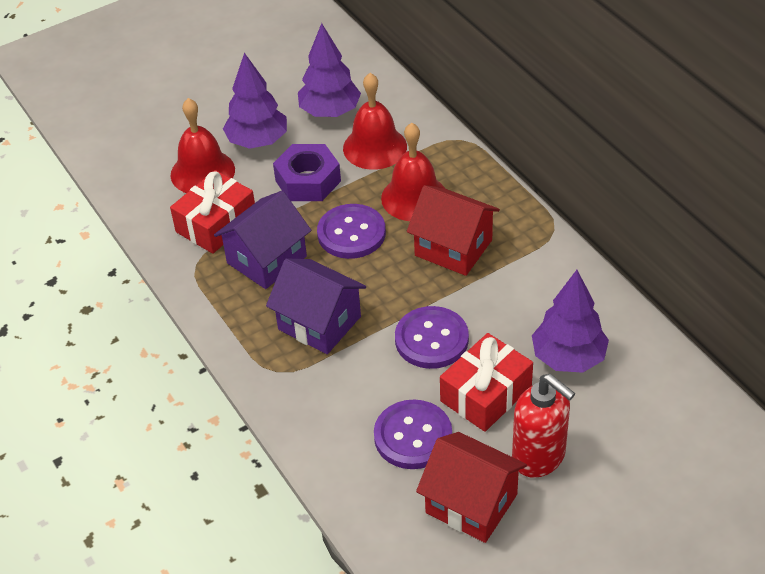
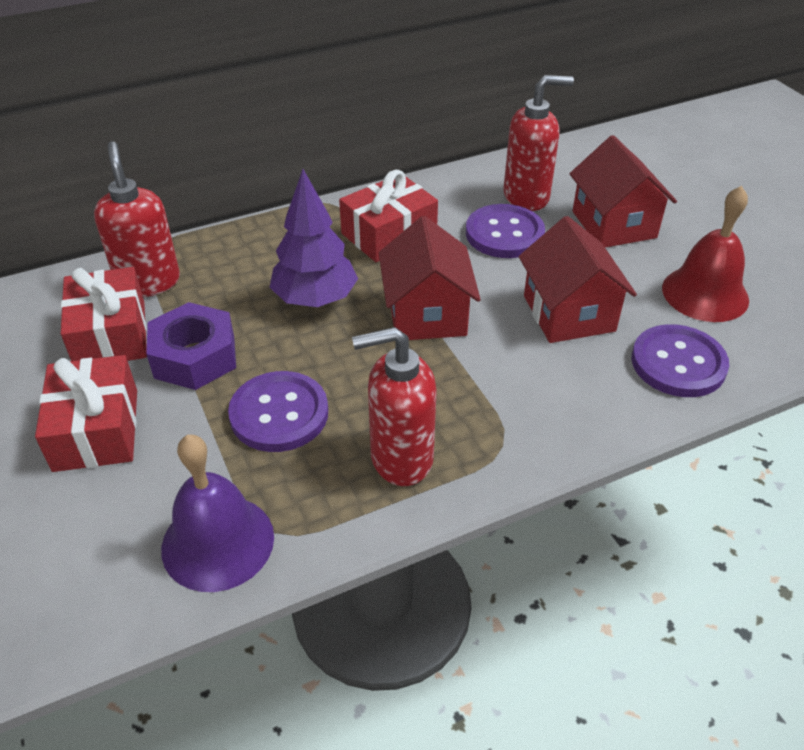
purple bell: none = 0 -> [161,434,274,592] = 1
purple house: [214,191,311,289] [266,258,366,354] = 2 -> none = 0
purple tree: [223,53,287,149] [298,23,361,117] [532,270,609,373] = 3 -> [269,169,358,307] = 1
red bell: [171,98,235,193] [343,73,407,170] [381,123,445,221] = 3 -> [662,186,749,322] = 1
red gift: [170,170,255,254] [440,333,533,432] = 2 -> [35,355,137,472] [61,267,147,361] [339,170,438,262] = 3
red house: [407,185,500,276] [416,432,527,543] = 2 -> [379,216,481,340] [519,216,637,343] [570,135,677,248] = 3
red soap dispenser: [512,374,575,478] = 1 -> [94,141,180,297] [352,327,437,486] [503,75,574,211] = 3

